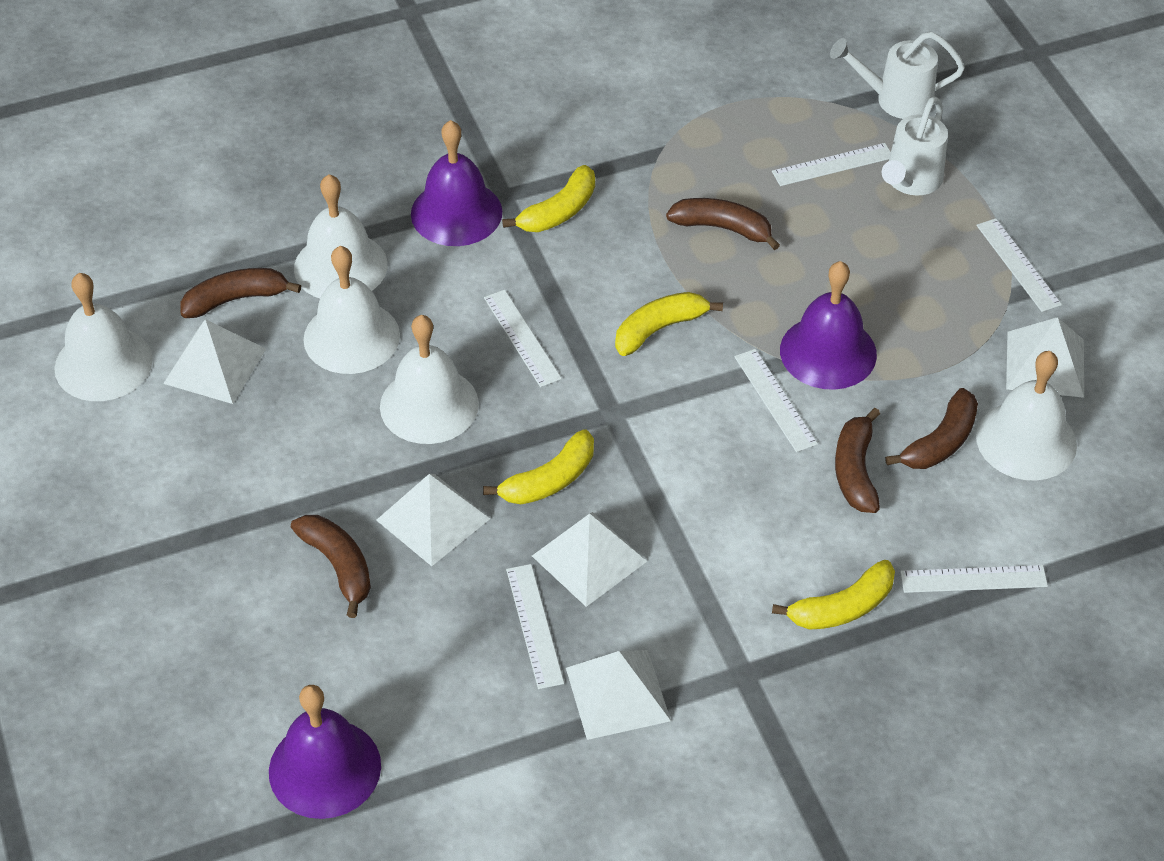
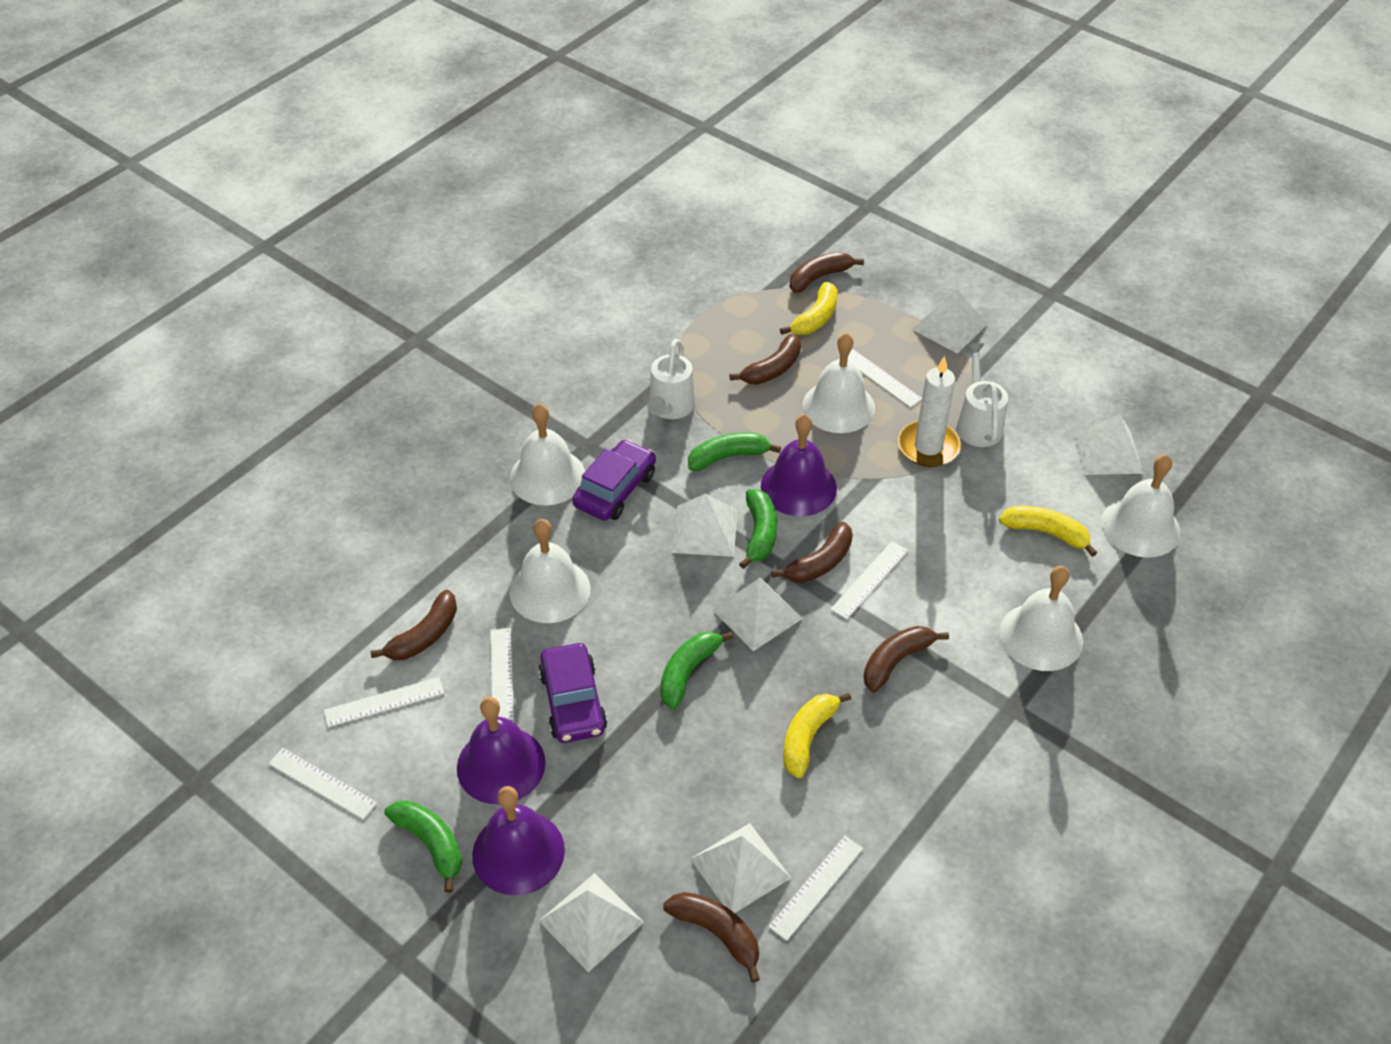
brown banana: [181,268,301,318] [291,515,371,618] [666,198,780,250] [835,408,880,513] [885,388,978,469] = 5 -> [370,590,457,660] [663,892,760,983] [730,334,801,384] [771,522,853,583] [790,252,864,293] [864,626,949,692] = 6
green banana: none = 0 -> [384,800,462,893] [660,632,734,709] [688,433,781,471] [739,489,777,569] = 4
purple car: none = 0 -> [538,643,607,743] [572,440,656,521] = 2
white candle: none = 0 -> [898,356,961,467] = 1
white pyramid: [163,319,266,404] [376,474,490,566] [532,512,647,607] [566,650,671,740] [1006,317,1084,398] = 5 -> [539,873,644,972] [672,493,738,557] [690,823,791,913] [713,578,803,651] [912,289,987,354] [1073,414,1143,475] = 6
yellow banana: [483,429,594,504] [502,165,595,232] [615,292,723,356] [772,560,895,630] = 4 -> [780,282,837,335] [783,692,851,778] [999,506,1097,557] = 3

